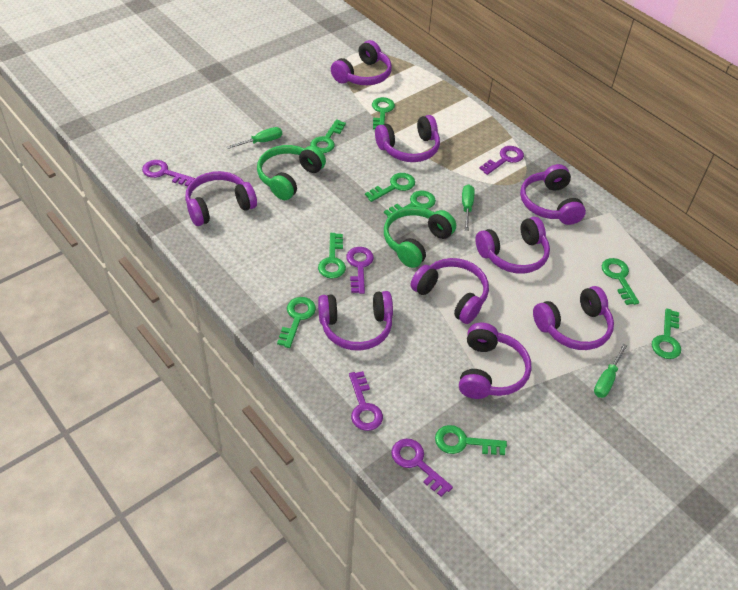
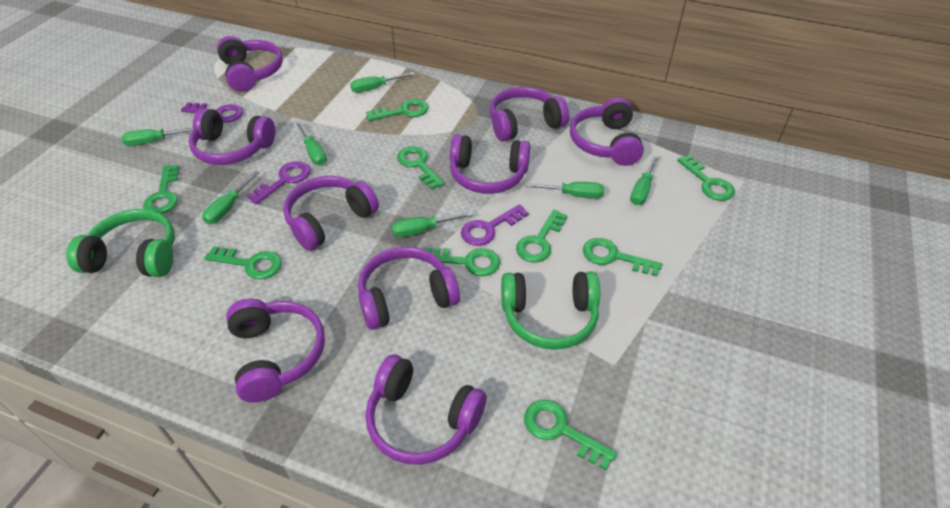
green screwdriver: [226,127,282,149] [462,185,475,231] [594,344,627,398] = 3 -> [122,128,193,146] [202,171,260,224] [296,121,327,166] [350,72,415,93] [392,212,473,237] [525,182,604,199] [630,155,659,205] = 7
purple key: [142,160,195,186] [346,247,374,294] [349,371,383,431] [391,439,453,497] [479,146,524,175] = 5 -> [181,102,243,123] [247,161,311,204] [461,204,529,246] = 3

